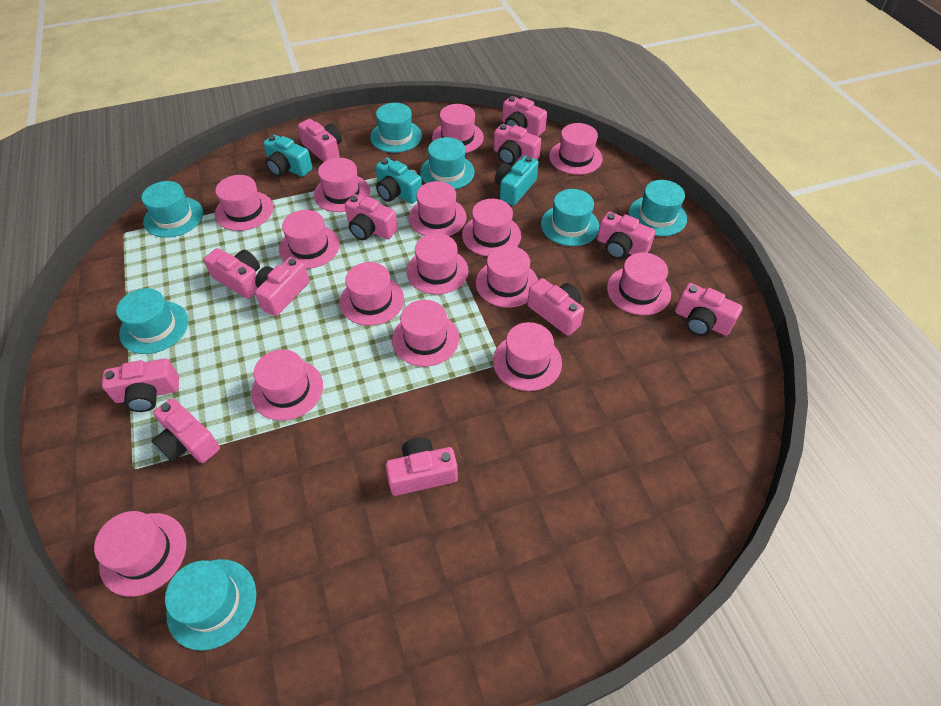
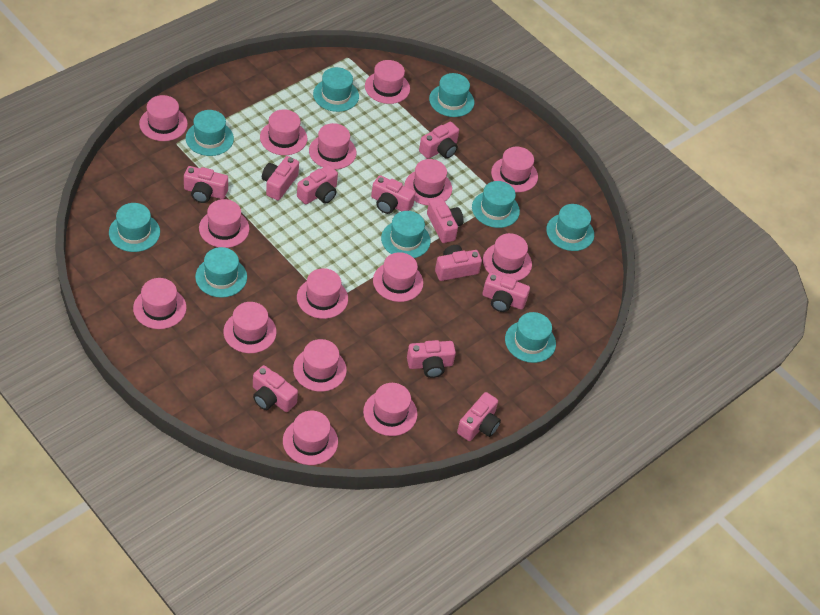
pink camera: [102,358,179,412] [152,398,220,463] [203,248,260,299] [255,257,310,316] [298,119,342,162] [345,194,398,240] [385,438,458,496] [493,124,541,165] [502,96,547,136] [527,278,584,336] [597,212,656,259] [675,283,743,336] = 12 -> [184,166,228,203] [253,365,298,412] [262,156,299,200] [297,165,338,204] [371,175,415,214] [407,340,456,378] [419,122,459,159] [427,197,463,243] [435,245,482,281] [457,392,501,441] [482,273,530,312] = 11
turquoise camera: [263,135,313,177] [375,158,422,204] [495,156,539,206] = 3 -> none = 0
turquoise hat: [116,288,188,354] [141,181,203,238] [165,559,256,651] [370,103,422,153] [420,137,475,189] [541,189,599,246] [628,180,687,236] = 7 -> [109,203,160,252] [186,110,234,156] [195,247,247,298] [313,67,359,112] [381,211,430,258] [429,73,474,117] [472,181,520,228] [505,312,556,363] [546,204,594,251] = 9

